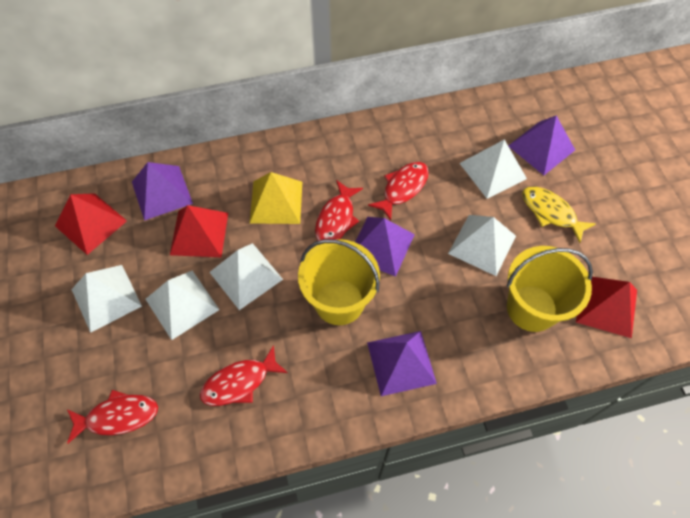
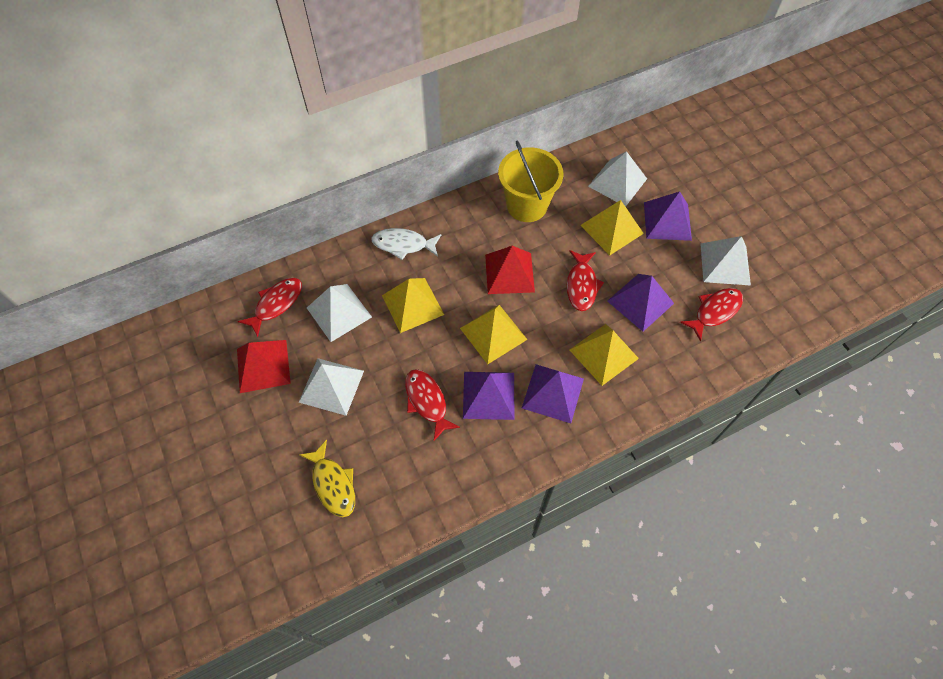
red pyramid: [55,193,127,255] [170,205,228,257] [576,277,637,338] = 3 -> [237,340,291,393] [485,246,535,294] = 2
white fish: none = 0 -> [371,228,441,260] = 1
white pyramid: [71,265,142,333] [146,271,220,340] [209,243,283,310] [448,215,516,276] [459,139,527,199] = 5 -> [299,358,364,416] [307,284,372,342] [588,151,647,207] [700,236,751,285] = 4
yellow bucket: [298,239,380,325] [507,246,593,332] = 2 -> [498,141,563,222] = 1
yellow pyramid: [250,172,302,224] = 1 -> [382,278,444,333] [460,305,528,364] [570,324,639,386] [580,200,644,255] = 4

